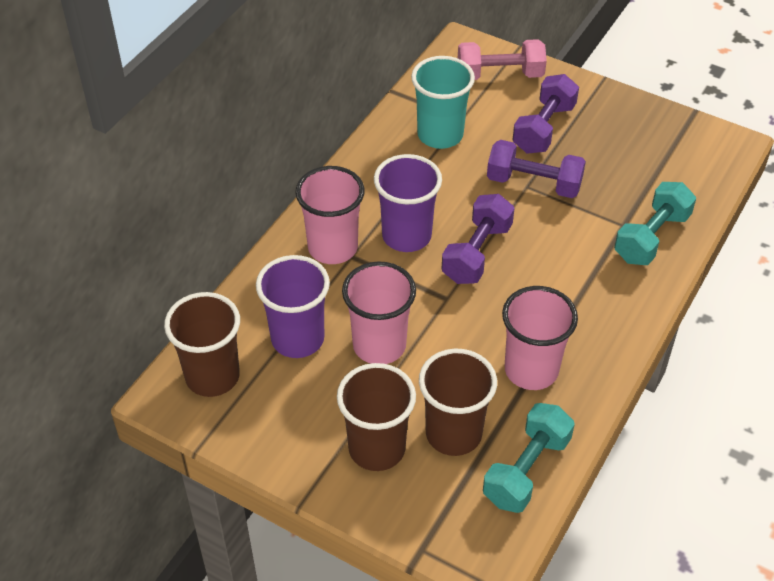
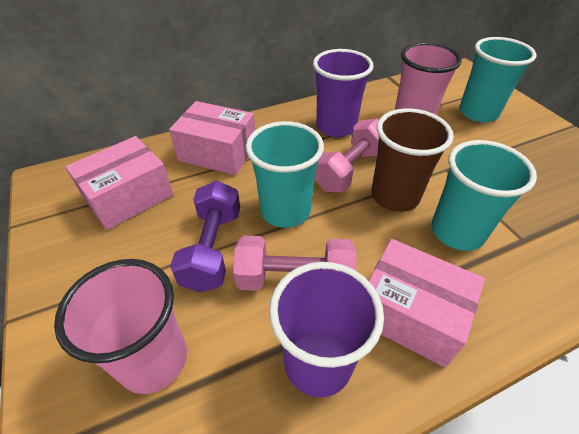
brown cup: [164,292,240,397] [337,363,416,471] [419,349,497,456] = 3 -> [371,108,454,212] = 1
pink box: none = 0 -> [65,136,174,230] [169,101,255,175] [369,239,485,367] = 3
pink cup: [295,166,365,264] [342,261,416,364] [502,286,578,390] = 3 -> [54,259,187,394] [395,43,462,115] = 2
pink dumbbell: [458,39,547,80] = 1 -> [233,236,356,291] [314,119,379,192] = 2
purple dumbbell: [442,194,515,284] [487,140,586,198] [513,74,579,154] = 3 -> [170,181,240,292] = 1
turquoise cup: [411,56,475,149] = 1 -> [246,121,324,228] [431,140,537,251] [459,37,536,122] = 3
turquoise dumbbell: [483,403,575,513] [614,182,696,265] = 2 -> none = 0

